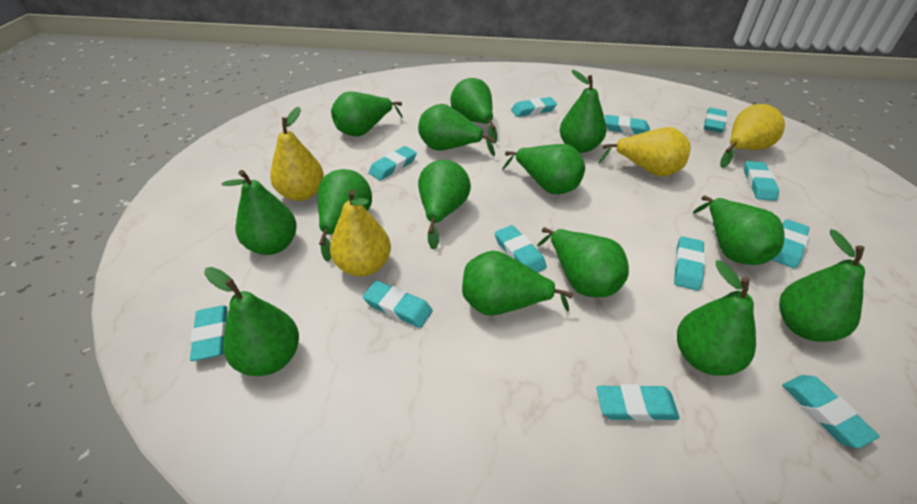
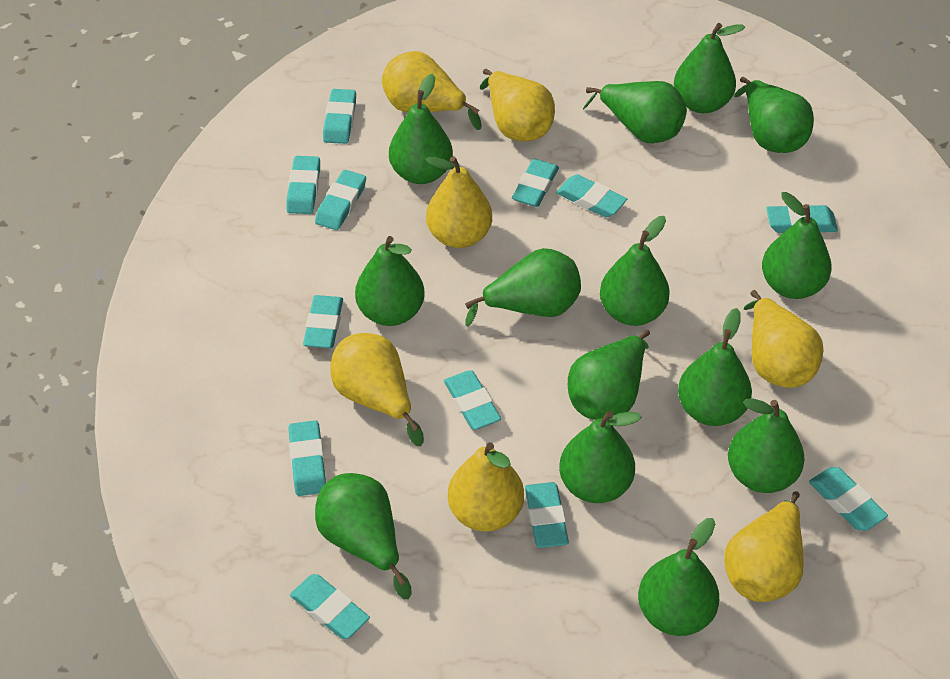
yellow pear: [270,107,324,201] [330,190,391,277] [598,127,690,177] [720,104,785,168] = 4 -> [330,333,424,446] [382,51,482,130] [426,156,492,248] [448,442,524,532] [480,69,555,142] [724,491,804,602] [744,290,824,388] = 7

